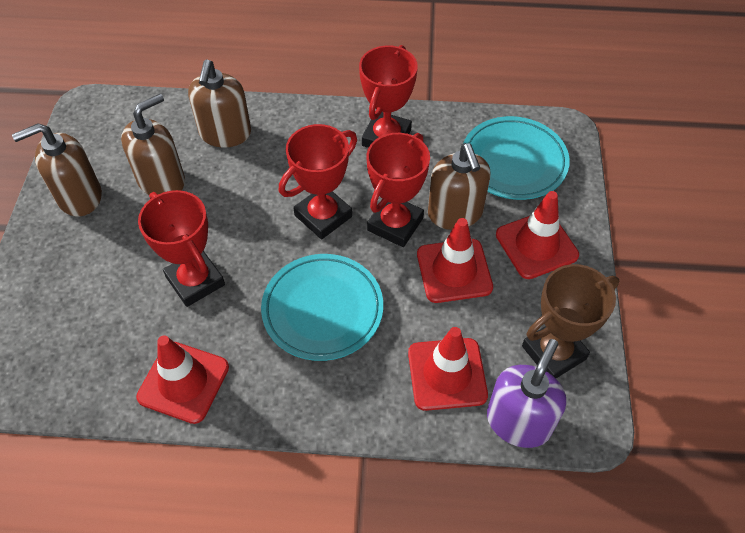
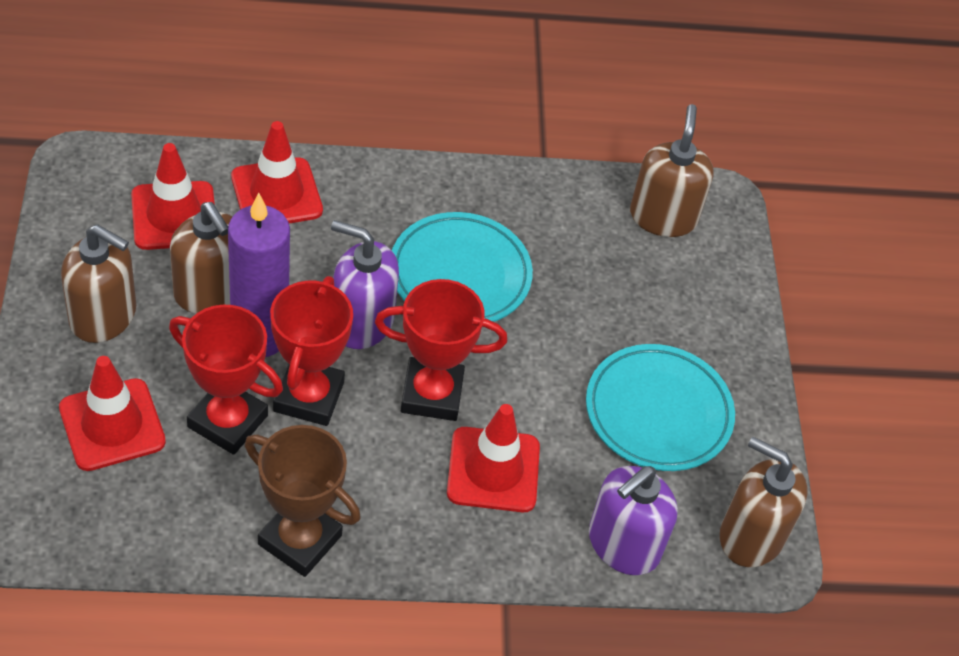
purple candle: none = 0 -> [228,193,290,357] = 1
purple soap dispenser: [487,339,566,448] = 1 -> [331,220,399,349] [589,466,678,575] = 2
red trophy: [138,190,225,307] [279,124,357,239] [359,45,418,148] [366,133,430,247] = 4 -> [169,305,283,455] [270,276,353,426] [375,279,507,421] = 3

